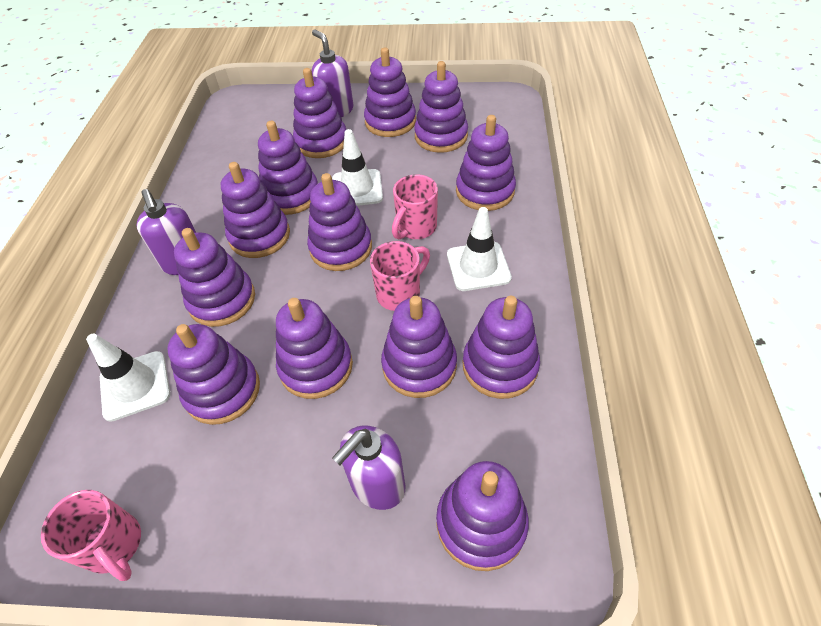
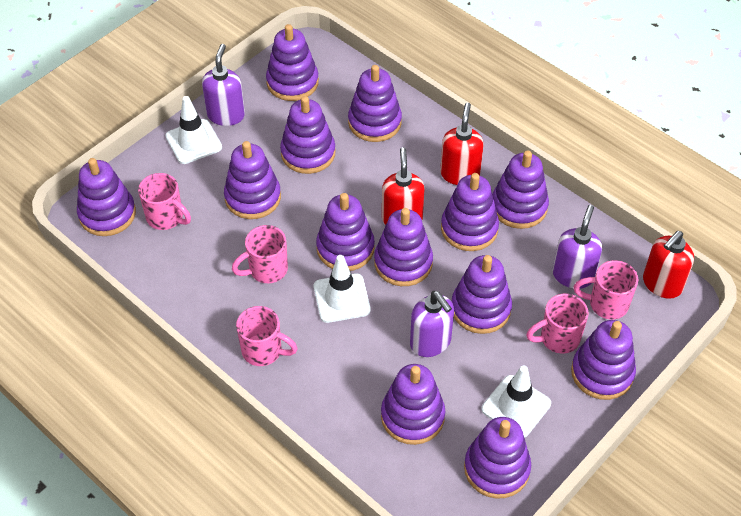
pink mug: [41,490,141,581] [370,241,430,311] [392,174,438,239] = 3 -> [138,173,191,230] [232,225,288,283] [236,306,298,366] [526,294,589,353] [573,260,638,319] = 5
red soap dispenser: none = 0 -> [382,147,425,225] [440,103,484,185] [643,231,694,299] = 3

